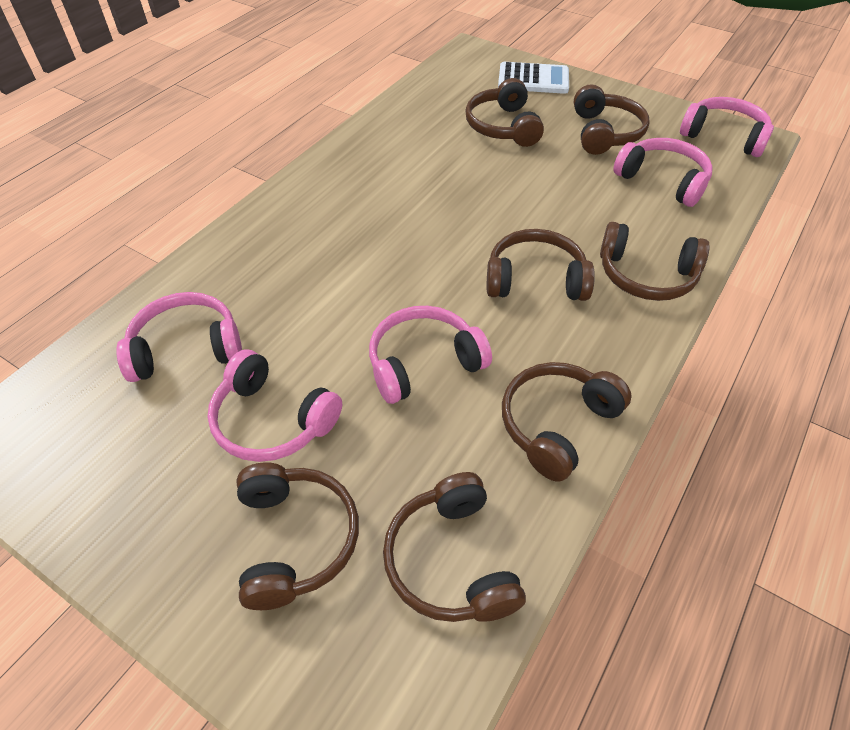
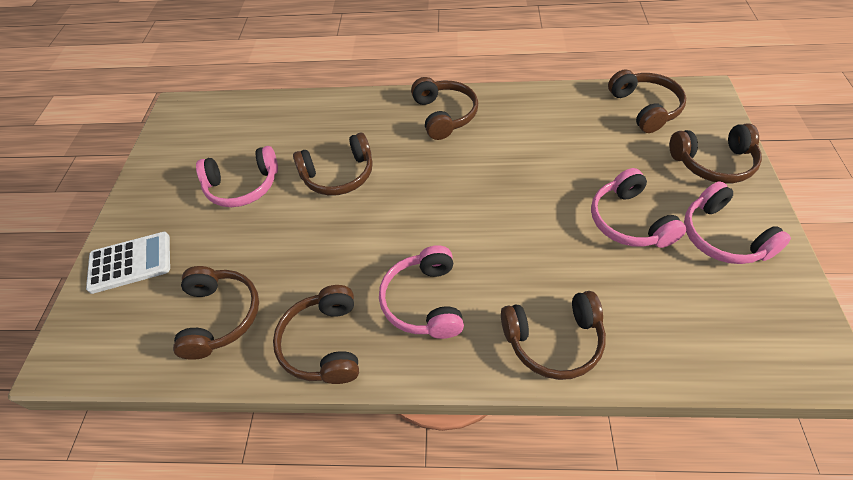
pink headphones: [116,292,242,382] [207,349,342,462] [369,306,492,404] [613,138,713,207] [680,97,774,157] = 5 -> [196,146,278,207] [379,245,464,339] [591,168,686,248] [684,181,791,264] = 4

